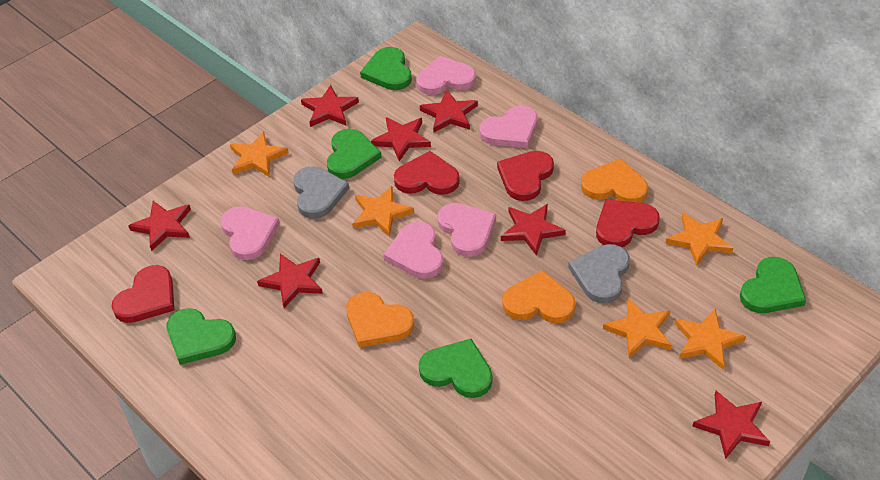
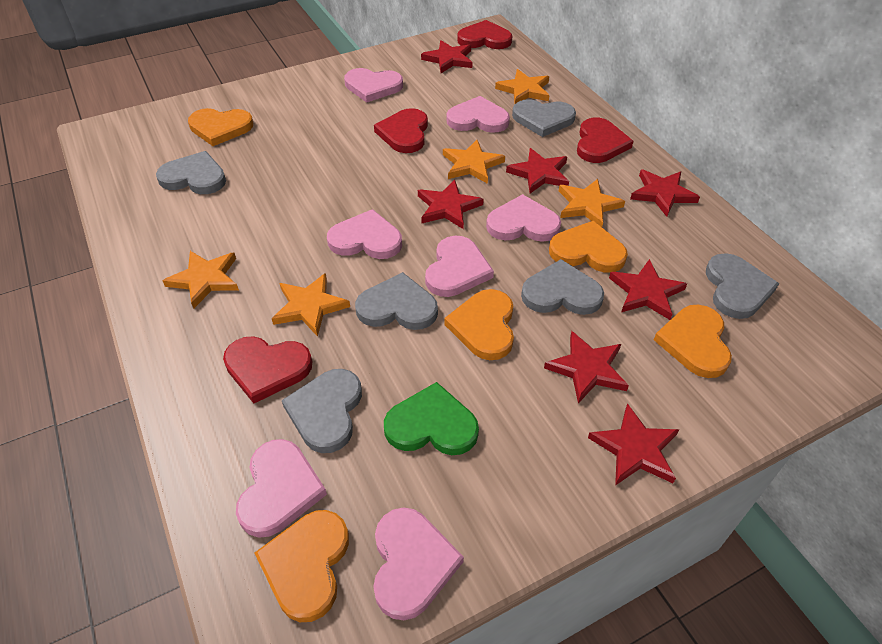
green heart: [167,308,236,365] [327,129,382,179] [360,47,412,90] [419,339,493,398] [740,257,806,313] = 5 -> [384,382,479,455] = 1
grey heart: [293,166,349,219] [568,244,630,304] = 2 -> [156,151,226,194] [282,369,362,453] [355,272,438,330] [512,99,576,137] [521,259,604,315] [706,253,779,319] = 6
orange heart: [346,292,414,347] [502,270,576,323] [581,159,648,203] = 3 -> [188,108,253,146] [255,510,349,622] [444,289,514,360] [549,221,628,273] [654,305,732,378] = 5
pink heart: [220,206,280,260] [383,222,443,279] [416,56,476,95] [437,203,496,257] [479,106,537,148] = 5 -> [236,439,327,538] [327,209,402,259] [344,68,403,103] [373,507,464,620] [425,236,494,297] [446,96,510,133] [486,194,561,242] = 7

